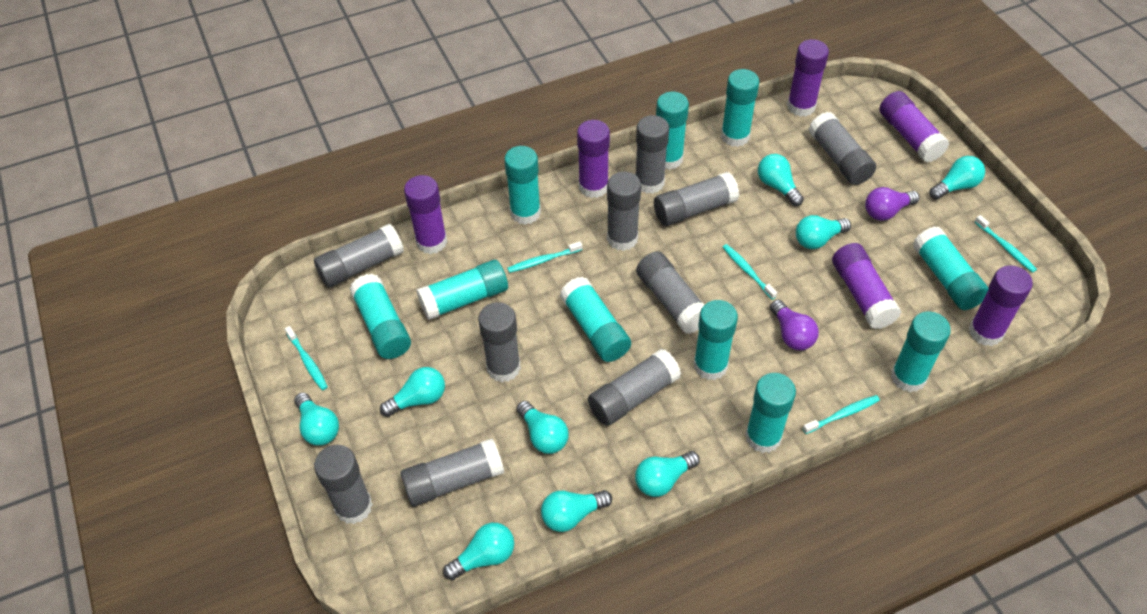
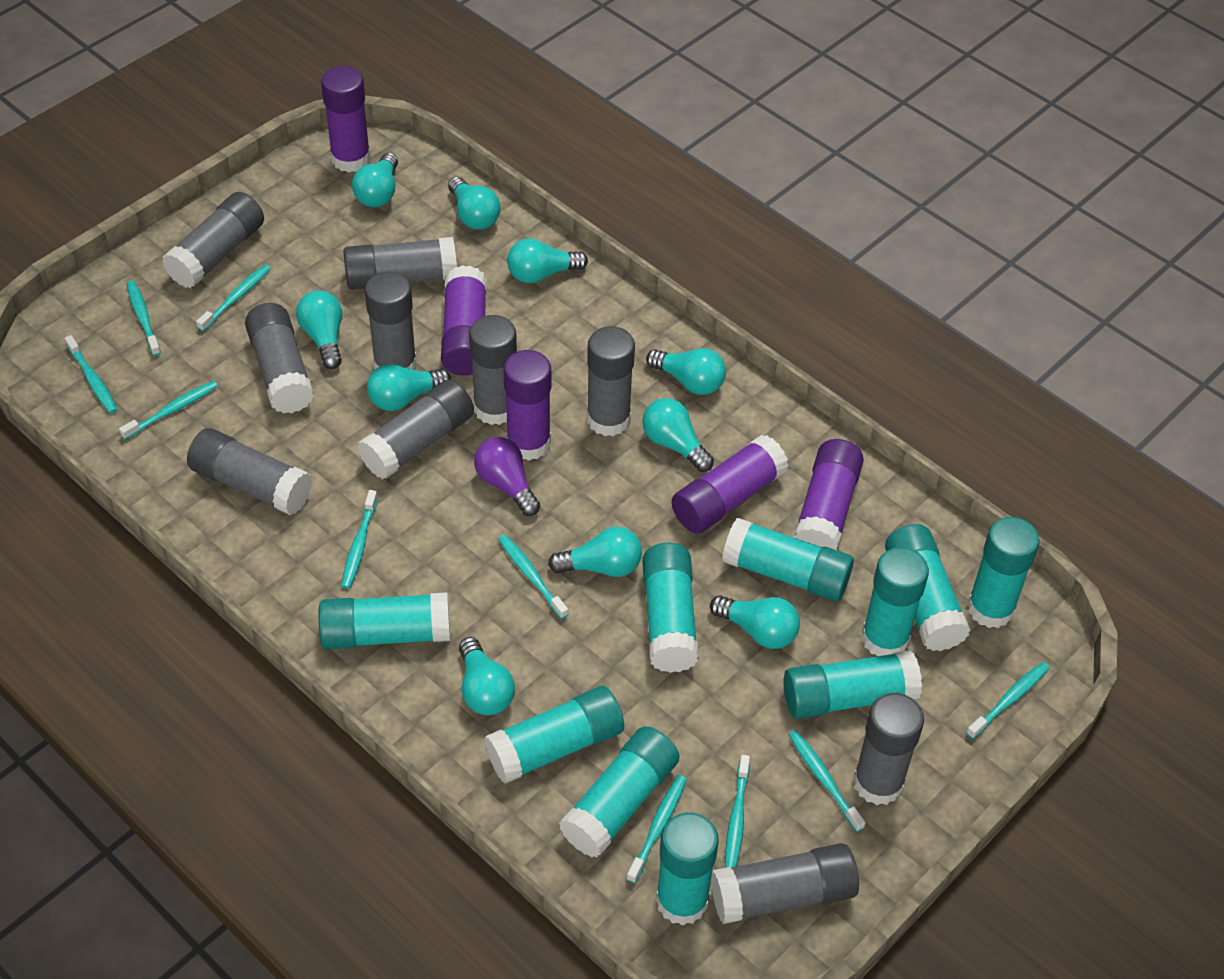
purple glue stick: [404,175,447,254] [577,120,610,198] [787,39,829,117] [832,243,901,329] [879,91,949,162] [969,265,1033,346] = 6 -> [321,66,371,173] [441,265,487,376] [504,350,551,461] [672,435,789,534] [793,439,864,551] = 5
purple light bulb: [770,299,819,350] [865,187,919,221] = 2 -> [474,437,540,516] = 1
turquoise light bulb: [294,392,339,446] [380,367,445,417] [443,523,514,580] [516,401,569,454] [541,490,612,532] [635,451,700,497] [758,154,804,206] [796,215,851,249] [929,156,985,200] = 9 -> [296,290,342,369] [352,153,398,207] [367,364,451,411] [448,177,501,230] [459,637,515,715] [507,239,588,283] [548,527,642,577] [642,398,714,472] [646,348,726,395] [710,595,800,649] = 10
turquoise toothbrush: [285,326,328,390] [507,241,582,273] [723,244,777,300] [803,395,880,434] [975,215,1037,273] = 5 -> [65,335,117,414] [119,381,218,440] [127,281,161,356] [196,264,271,331] [341,490,378,589] [498,535,569,619] [626,775,687,883] [725,755,750,868] [788,730,866,832] [966,662,1049,739] = 10

